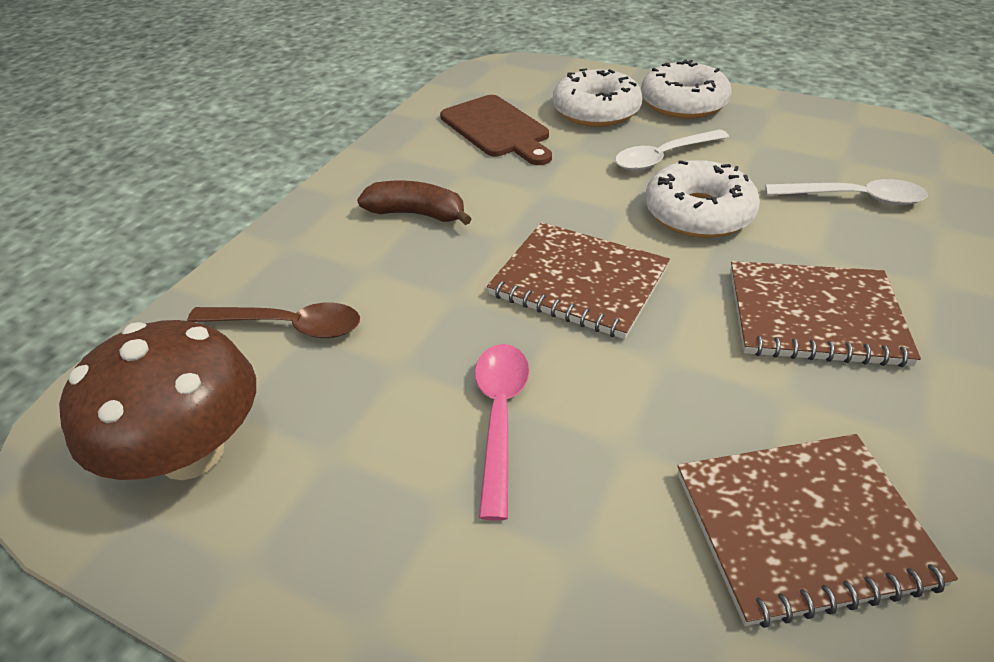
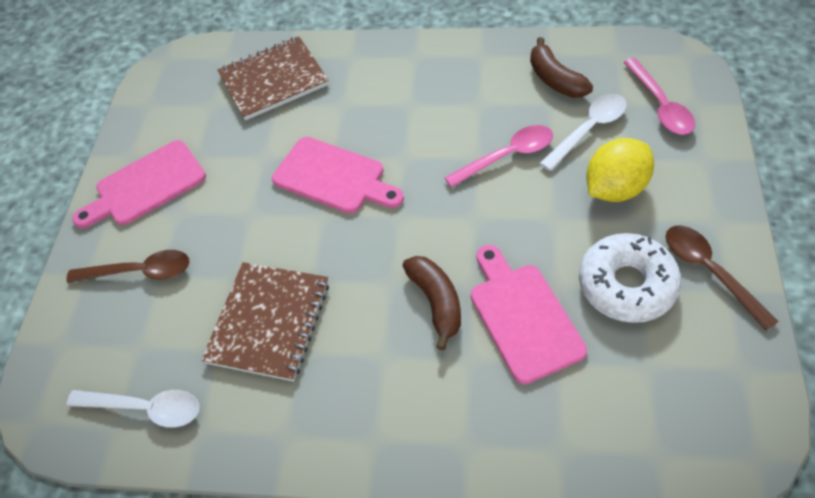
brown banana: [357,181,472,225] = 1 -> [403,256,461,350] [530,37,593,98] = 2
brown cutting board: [440,95,552,165] = 1 -> none = 0
brown mushroom: [59,320,256,480] = 1 -> none = 0
brown notebook: [487,222,670,339] [677,434,958,628] [730,261,921,367] = 3 -> [201,262,329,381] [217,36,329,120] = 2
brown spoon: [187,303,360,338] = 1 -> [66,250,190,283] [666,226,779,331] = 2
pink cutting board: none = 0 -> [72,140,206,229] [272,137,404,214] [471,245,587,384] = 3
pink spoon: [475,344,529,521] = 1 -> [444,125,553,187] [624,58,695,135] = 2
white donut: [553,68,643,127] [641,59,731,119] [645,160,760,238] = 3 -> [579,233,681,323] = 1
yellow lemon: none = 0 -> [586,138,654,202] = 1

